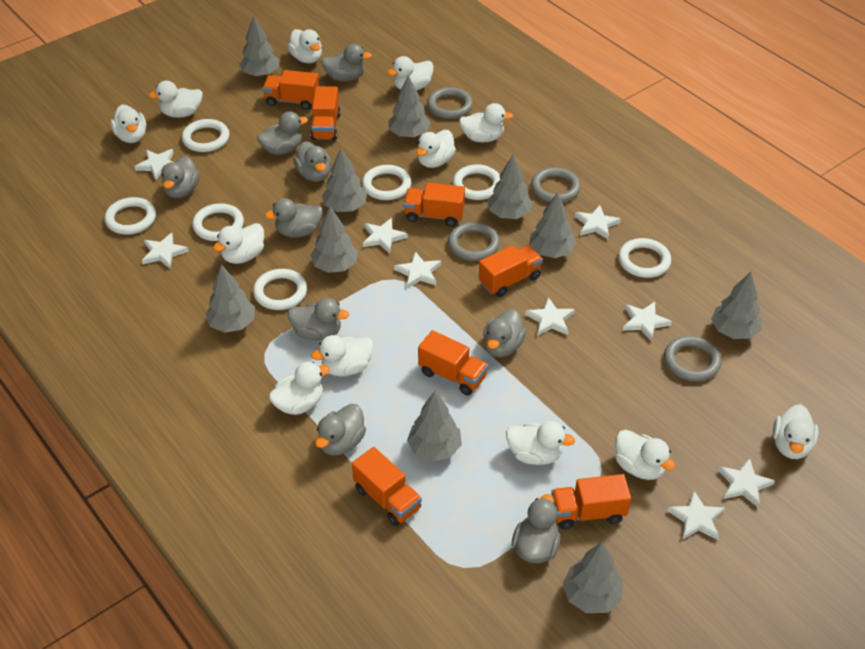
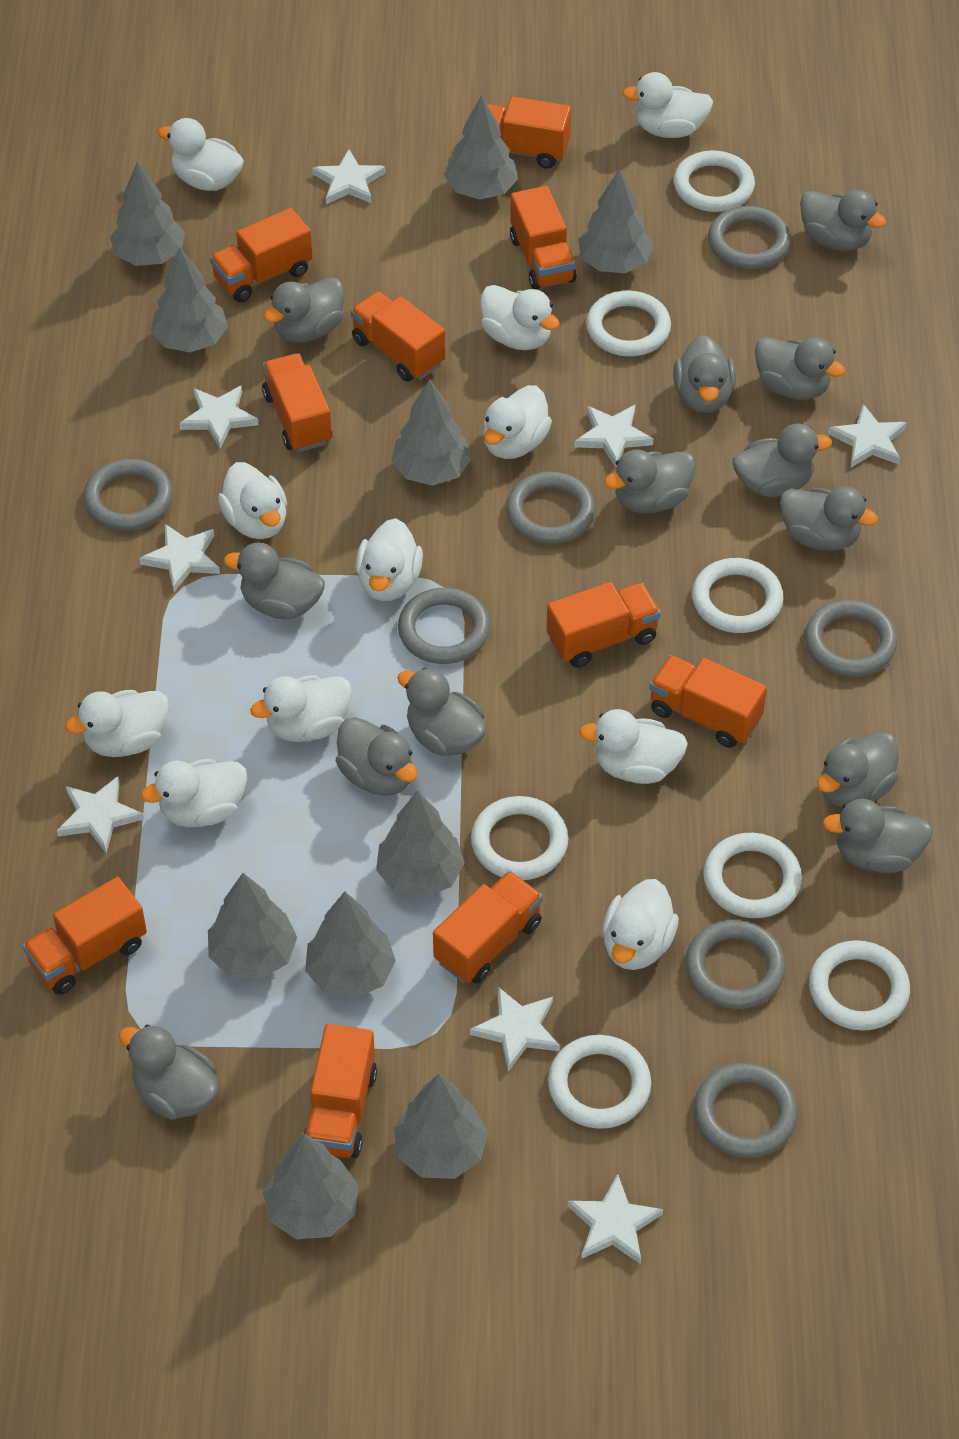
grey duck: [161,156,200,198] [257,111,308,155] [265,198,323,238] [288,298,349,340] [294,141,331,182] [315,404,366,456] [321,44,372,82] [483,309,526,357] [512,494,561,563] = 9 -> [119,1024,219,1120] [224,542,325,619] [264,277,344,343] [336,717,418,796] [397,668,486,756] [604,450,696,514] [673,335,736,413] [733,423,832,497] [755,337,845,400] [780,486,878,551] [800,190,886,251] [817,732,899,808] [823,799,933,873] = 13
grey ring: [427,87,473,119] [448,222,500,261] [531,167,581,203] [664,336,721,381] = 4 -> [83,459,173,531] [398,588,490,664] [506,472,596,544] [685,920,786,1009] [694,1063,798,1158] [708,206,791,269] [805,600,897,677] = 7
orange truck: [263,70,319,110] [310,86,341,141] [352,447,422,526] [404,183,465,226] [418,330,488,395] [479,245,543,297] [551,474,631,530] = 7 -> [22,877,147,995] [210,208,313,303] [262,354,332,452] [303,1024,377,1158] [350,291,446,382] [433,871,543,984] [487,96,571,169] [510,186,577,290] [547,582,661,668] [649,655,767,748] = 10
white duck: [110,104,146,143] [149,81,203,118] [213,223,264,264] [269,362,330,415] [287,29,322,63] [311,335,374,377] [387,56,434,91] [416,130,456,168] [459,103,513,142] [506,421,575,465] [615,430,676,480] [773,404,819,459] = 12 -> [65,690,169,757] [141,759,247,827] [158,118,244,191] [218,462,287,539] [250,675,352,742] [356,518,423,601] [480,285,560,350] [483,385,552,459] [579,709,688,784] [603,879,679,970] [622,72,713,138] = 11
white star: [135,149,174,180] [142,233,189,269] [363,218,408,254] [394,251,441,288] [525,297,575,336] [575,205,621,240] [623,302,672,341] [667,491,725,540] [718,458,775,508] = 9 -> [57,776,144,853] [139,524,220,591] [179,385,259,448] [312,149,386,204] [470,987,560,1071] [568,1174,663,1264] [575,405,654,468] [828,404,907,467] = 8

